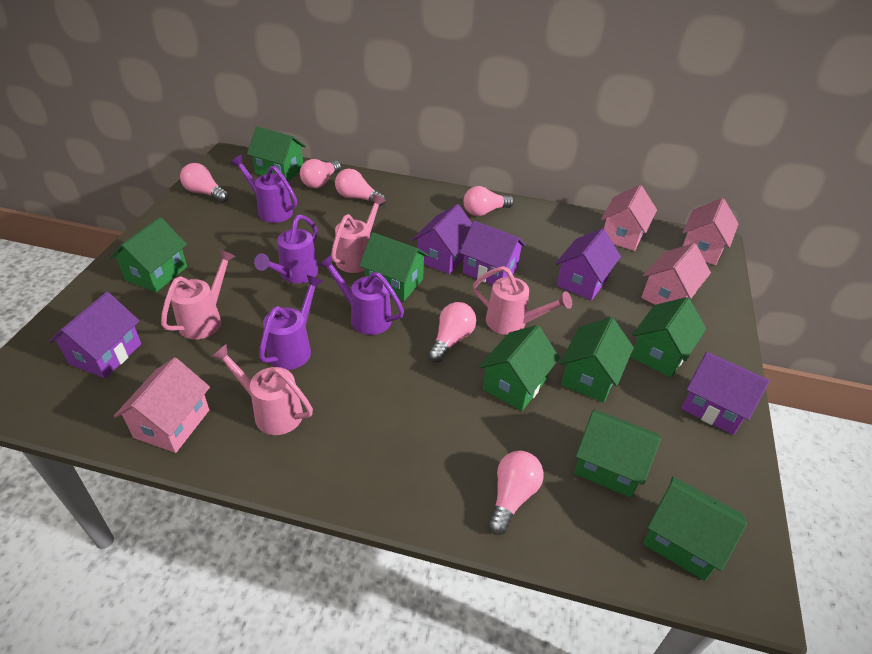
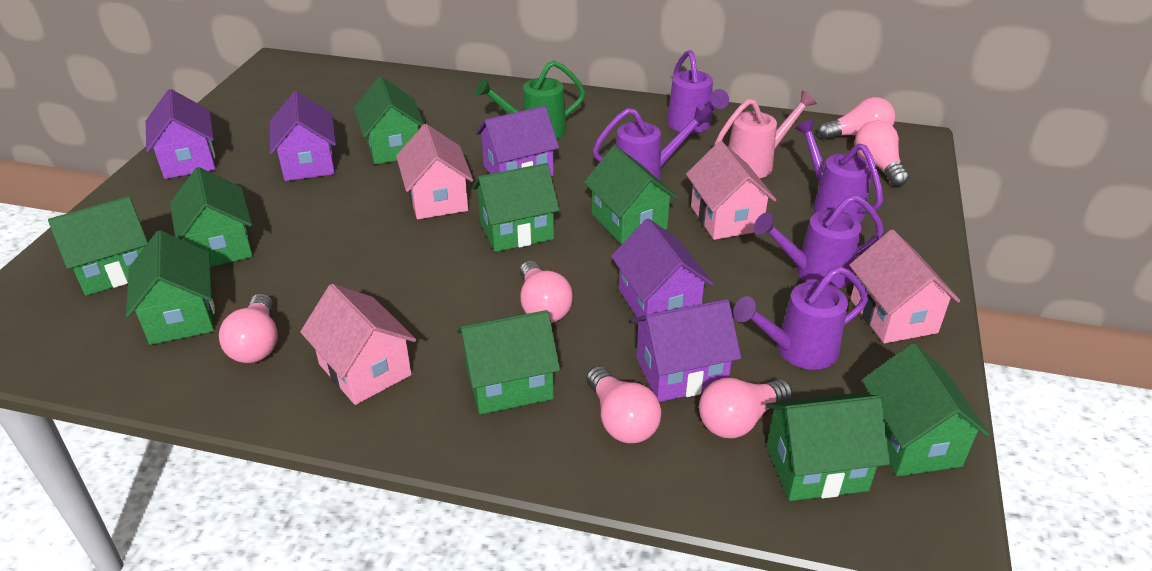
green house: [110,217,187,292] [247,127,306,182] [359,232,429,301] [479,325,560,411] [560,317,634,403] [574,409,661,498] [631,297,706,378] [643,477,747,581] = 8 -> [48,196,148,296] [126,230,215,345] [170,167,253,267] [354,77,424,164] [457,310,560,414] [472,163,560,252] [584,146,678,245] [765,394,890,501] [862,343,989,476] = 9
green watering can: none = 0 -> [475,61,585,139] = 1
pink watering can: [161,250,236,339] [211,344,313,435] [331,194,386,273] [473,266,572,335] = 4 -> [715,90,817,178] = 1
purple watering can: [230,155,297,223] [254,215,318,284] [259,275,323,370] [319,255,404,335] = 4 -> [593,107,710,180] [667,50,729,133] [733,266,868,370] [754,194,884,289] [795,119,883,222] = 5

